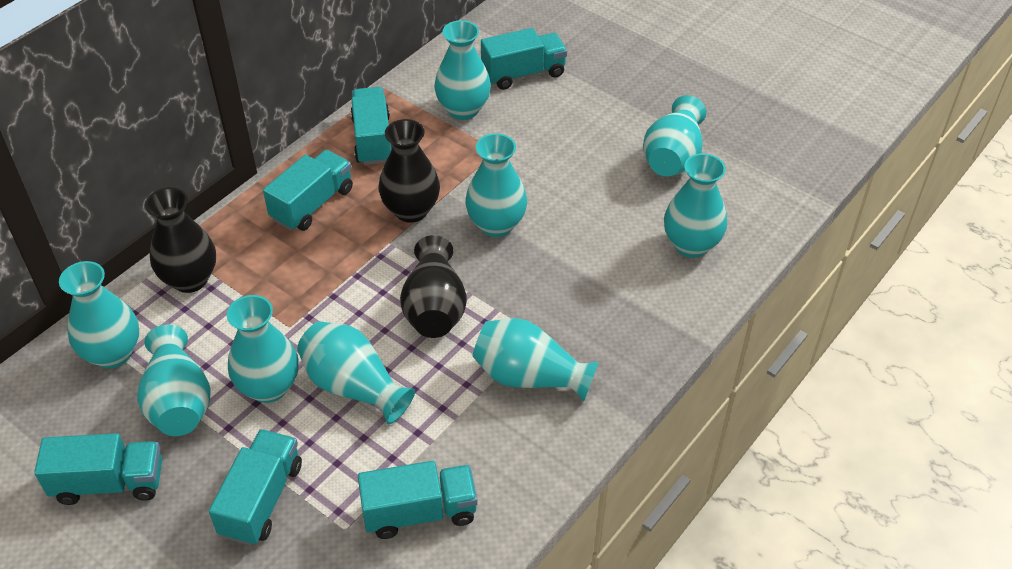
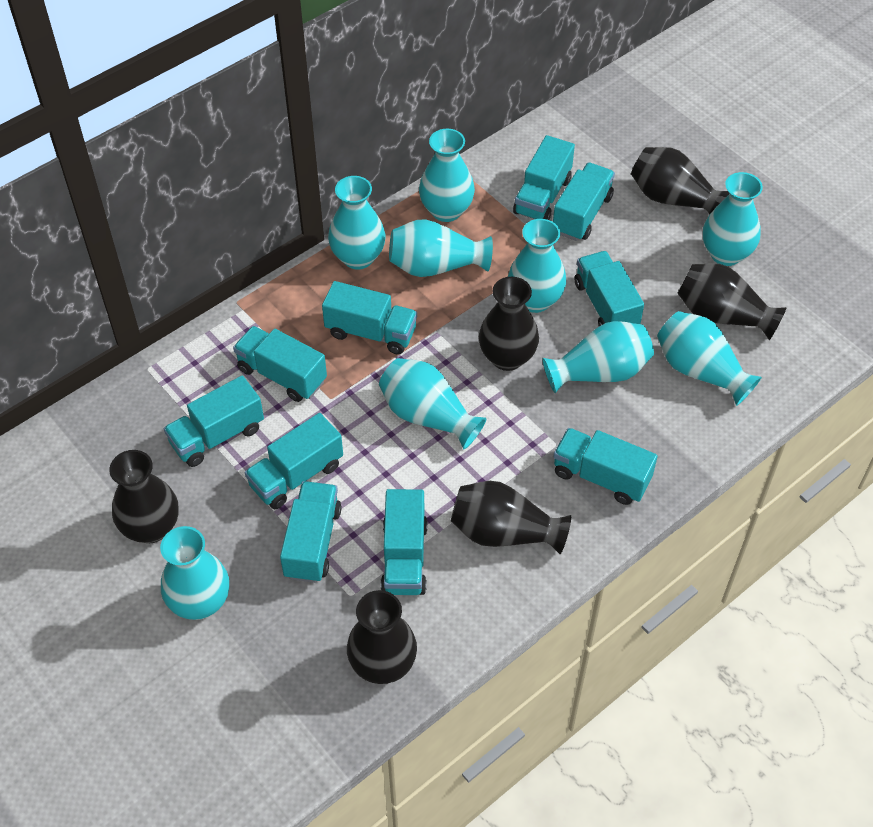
black vase: [145,187,216,293] [379,119,440,223] [400,235,467,338] = 3 -> [109,450,178,543] [347,590,417,684] [451,481,571,554] [479,277,539,371] [631,147,729,214] [677,263,787,340] = 6
turquoise truck: [34,433,162,505] [209,429,302,546] [263,150,353,231] [350,87,393,165] [358,461,478,539] [481,28,567,90] = 6 -> [164,376,264,467] [233,326,327,402] [245,413,343,509] [280,481,342,583] [322,281,417,354] [381,489,428,595] [513,135,575,220] [553,163,615,241] [553,428,658,505] [575,251,644,326] = 10

